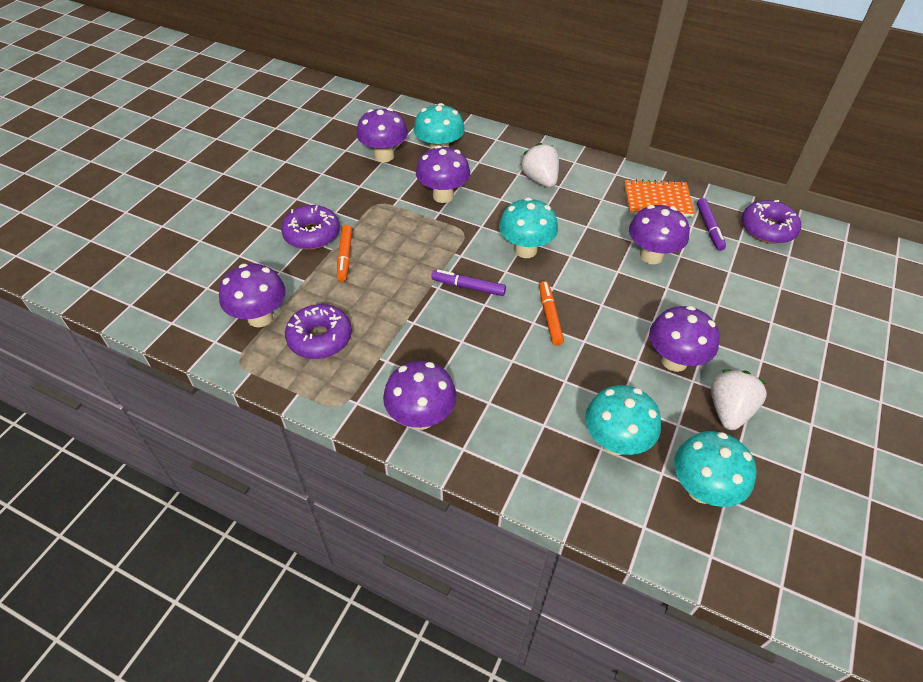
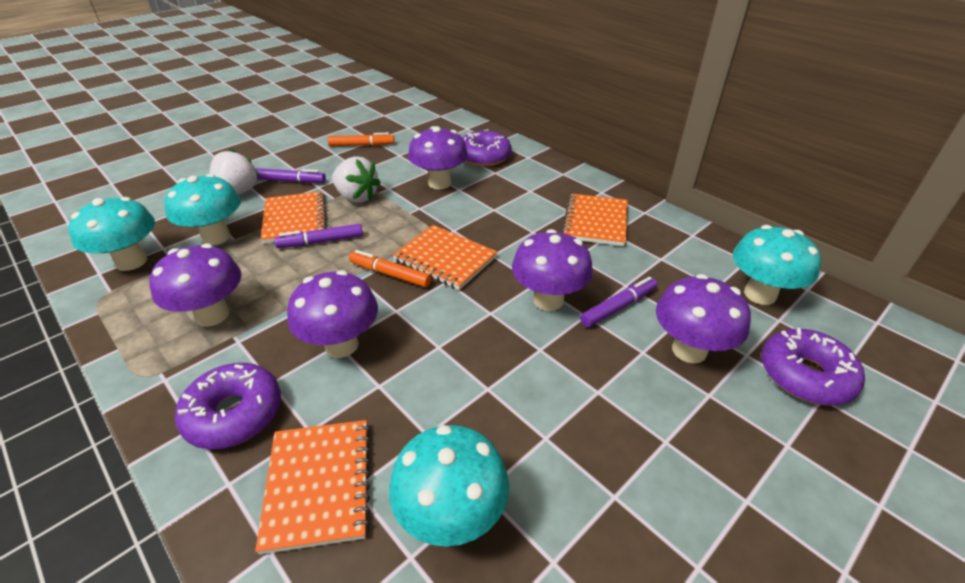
orange notebook: [624,179,695,217] = 1 -> [255,420,370,555] [261,191,327,244] [393,225,498,290] [562,193,628,246] = 4
purple marker: [431,270,506,296] [697,198,726,251] = 2 -> [255,168,326,183] [274,224,363,248] [580,277,657,327] = 3
purple mushroom: [219,264,286,327] [356,108,408,162] [383,361,457,430] [416,146,470,203] [629,205,689,264] [649,306,720,372] = 6 -> [149,244,242,327] [287,270,378,358] [408,126,468,189] [512,229,593,311] [656,274,751,363] = 5

